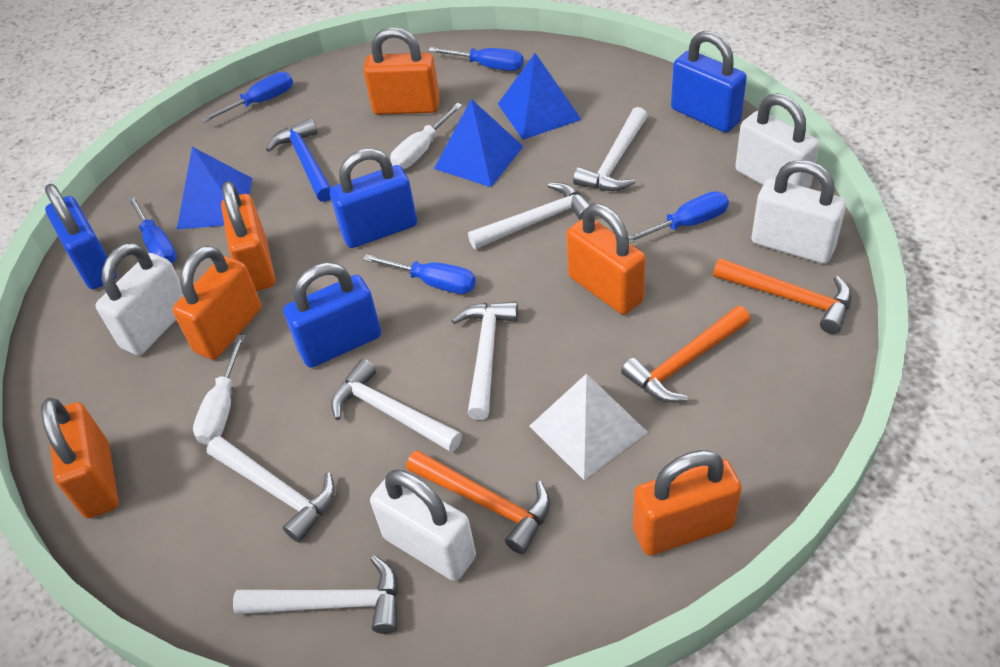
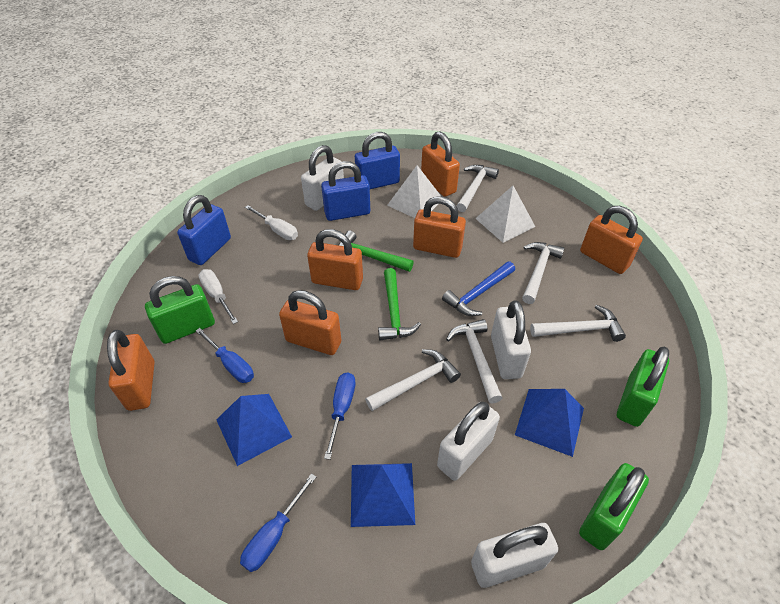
blue padlock: [45,184,117,289] [283,263,381,368] [330,148,417,248] [671,31,747,132] = 4 -> [177,195,231,265] [321,161,370,221] [355,132,400,189] = 3
blue screwdriver: [127,196,177,263] [201,72,293,123] [363,254,476,294] [428,47,524,71] [628,191,729,243] = 5 -> [196,328,254,383] [240,473,316,572] [324,372,356,460] = 3
green hammer: none = 0 -> [338,230,414,272] [378,268,421,340] = 2
green padlock: none = 0 -> [145,276,215,344] [579,463,649,550] [617,346,669,427] = 3
orange hammer: [406,450,550,554] [621,306,750,403] [713,258,851,334] = 3 -> none = 0
white hammer: [207,436,335,542] [233,555,398,634] [331,359,462,452] [451,302,518,420] [468,183,590,249] [573,107,648,191] = 6 -> [365,349,461,411] [446,319,502,404] [456,165,499,212] [522,242,565,304] [530,305,626,342] = 5
white pyramid: [529,373,648,480] = 1 -> [387,165,442,218] [475,186,535,243] = 2

